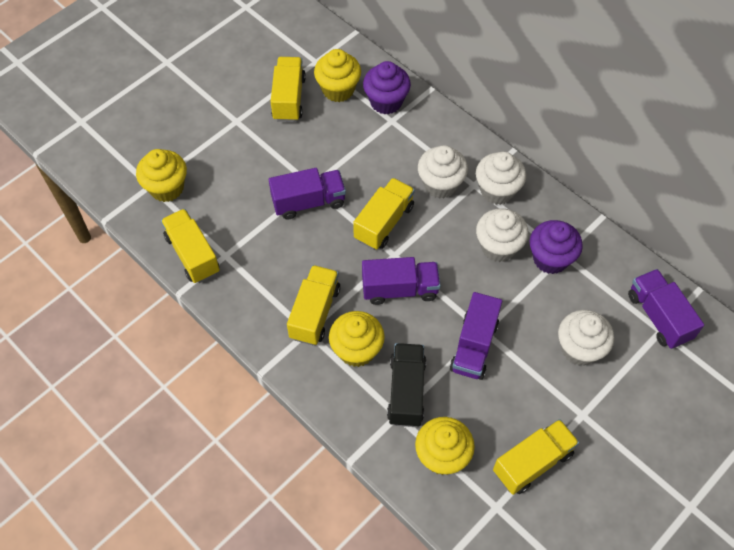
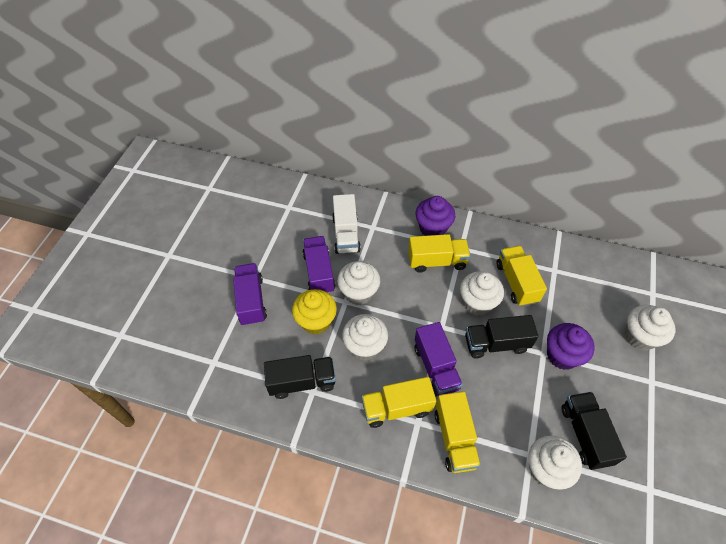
black truck: [387,343,426,427] = 1 -> [264,355,336,399] [465,315,539,359] [561,392,627,470] = 3
purple truck: [269,168,346,220] [362,257,441,305] [450,292,502,380] [628,269,704,349] = 4 -> [233,263,267,326] [302,236,336,293] [415,322,463,397] = 3
white cupcake: [418,145,468,199] [476,152,526,205] [476,208,529,262] [558,310,614,366] = 4 -> [337,261,380,305] [342,314,388,360] [460,271,504,316] [528,436,582,490] [624,305,676,351] = 5
white truck: none = 0 -> [332,194,361,254] = 1
yellow cupcake: [136,149,187,202] [314,49,361,102] [329,311,385,367] [415,417,475,475] = 4 -> [292,289,337,335] = 1
yellow truck: [161,209,220,283] [270,57,306,122] [287,265,341,345] [353,178,415,250] [493,419,579,495] = 5 -> [362,377,436,428] [408,234,471,273] [435,391,481,473] [496,246,547,307] = 4

